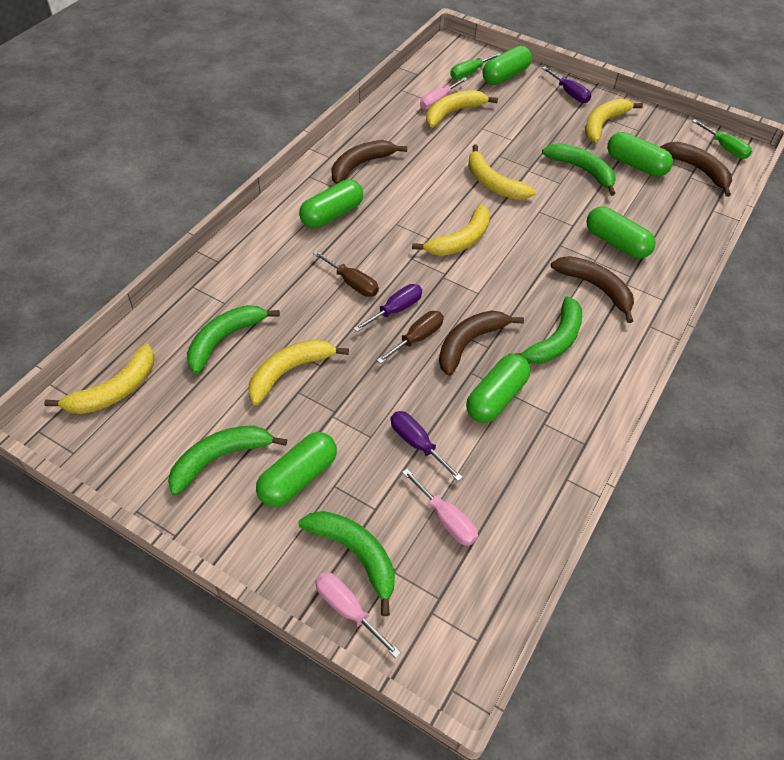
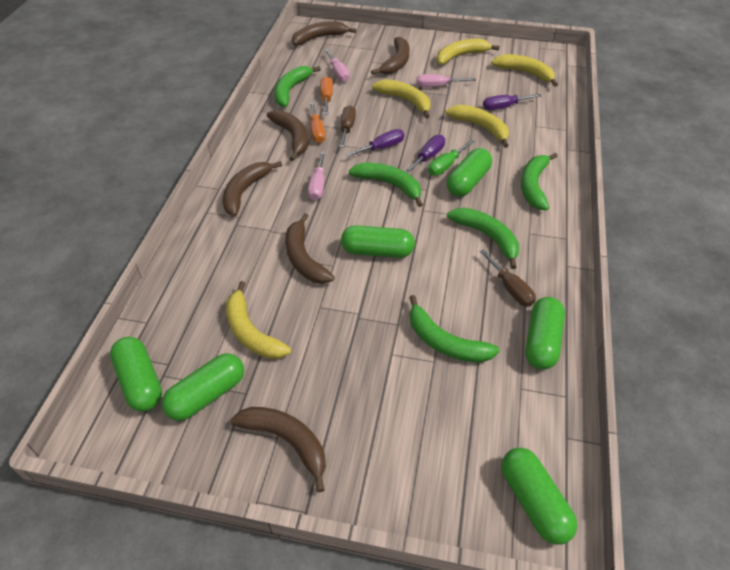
brown banana: [331,140,407,184] [439,310,524,376] [551,256,634,323] [660,142,732,197] = 4 -> [223,161,282,216] [231,407,326,492] [267,110,308,161] [285,213,334,284] [292,21,356,46] [371,37,410,75] = 6
green screwdriver: [450,53,501,80] [692,119,752,159] = 2 -> [428,140,475,176] = 1
orange screwdriver: none = 0 -> [310,102,326,143] [320,76,333,115] = 2
yellow banana: [44,344,154,414] [248,339,349,405] [412,204,490,256] [426,90,498,128] [468,144,536,200] [585,99,643,143] = 6 -> [226,281,291,359] [372,79,431,118] [437,39,500,65] [445,105,509,148] [491,54,558,87] = 5

